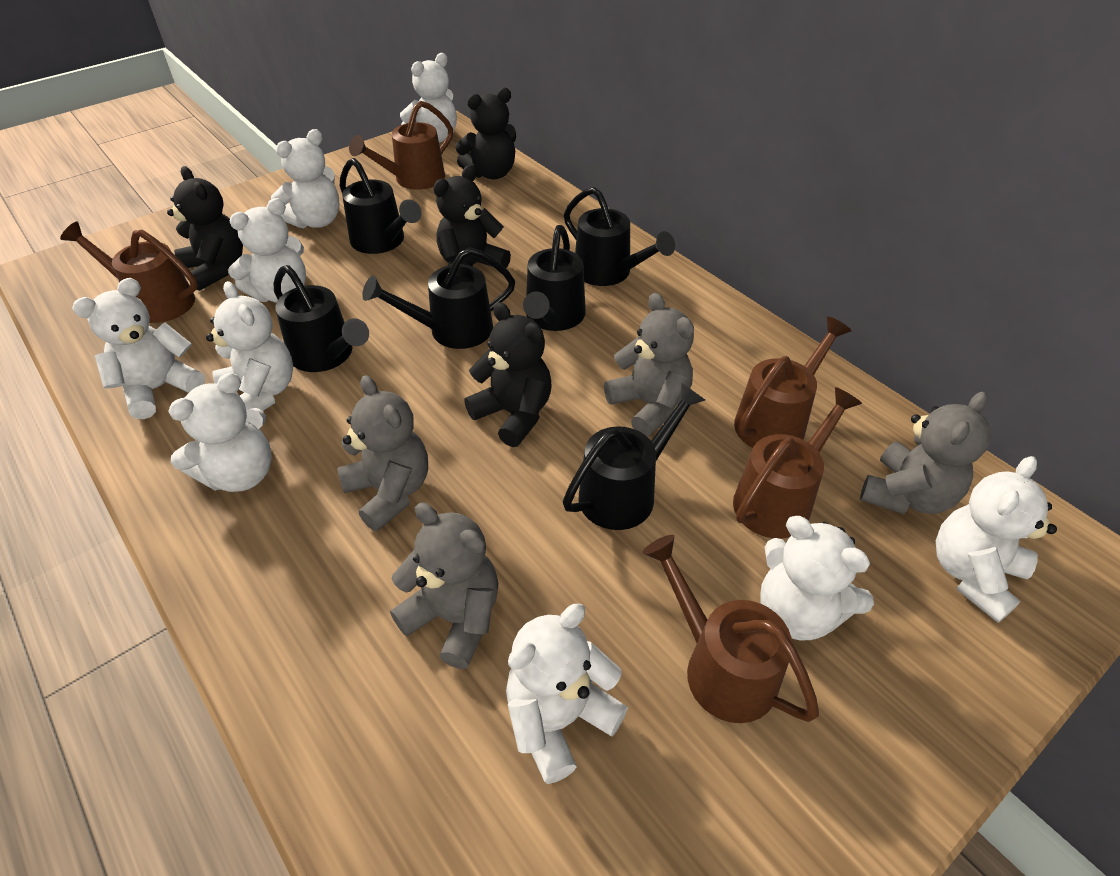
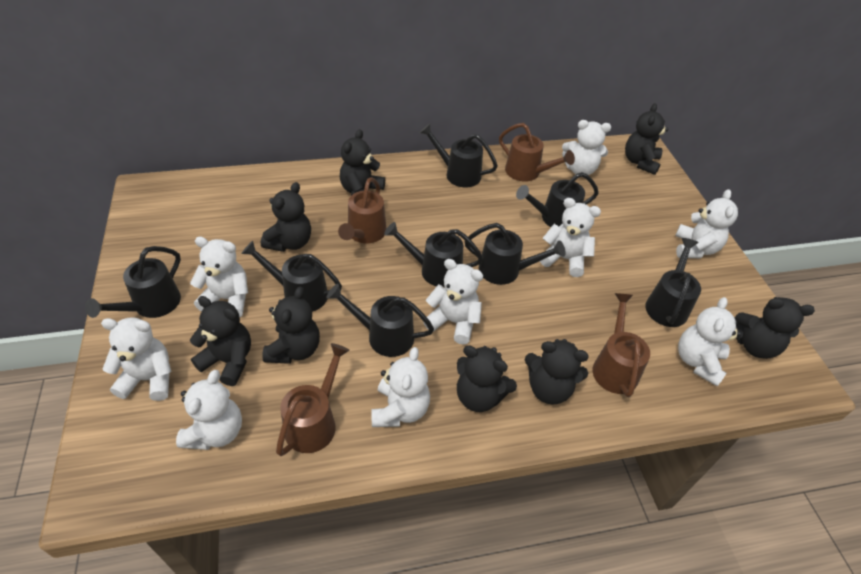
black teddy bear: [167,166,243,291] [433,165,511,268] [455,88,516,179] [464,302,552,447] = 4 -> [190,296,251,386] [261,182,311,252] [262,287,320,364] [340,129,385,196] [457,346,517,412] [525,339,589,405] [625,103,669,175] [734,297,815,359] = 8
black watering can: [274,265,369,372] [340,158,422,254] [362,247,515,349] [523,225,586,331] [563,383,705,530] [564,187,675,286] = 6 -> [85,246,181,318] [241,241,342,312] [326,284,434,357] [384,222,483,287] [420,124,498,187] [464,223,566,285] [516,172,599,227] [645,238,701,327] = 8
brown watering can: [60,222,198,323] [349,101,453,190] [642,535,819,723] [733,387,862,539] [734,317,852,448] = 5 -> [276,343,350,456] [338,177,386,243] [499,123,575,182] [592,293,650,397] = 4
grey teddy bear: [337,375,428,531] [390,503,499,669] [604,293,694,437] [860,392,991,514] = 4 -> none = 0

